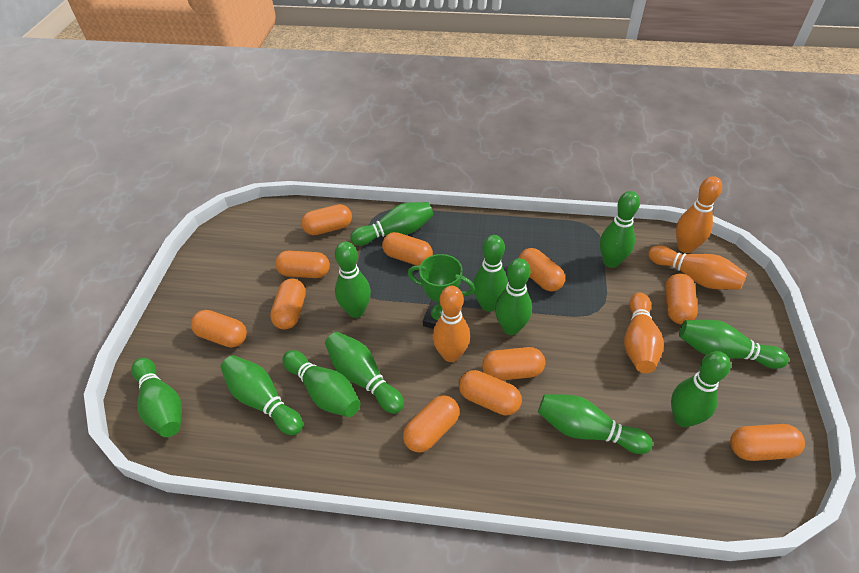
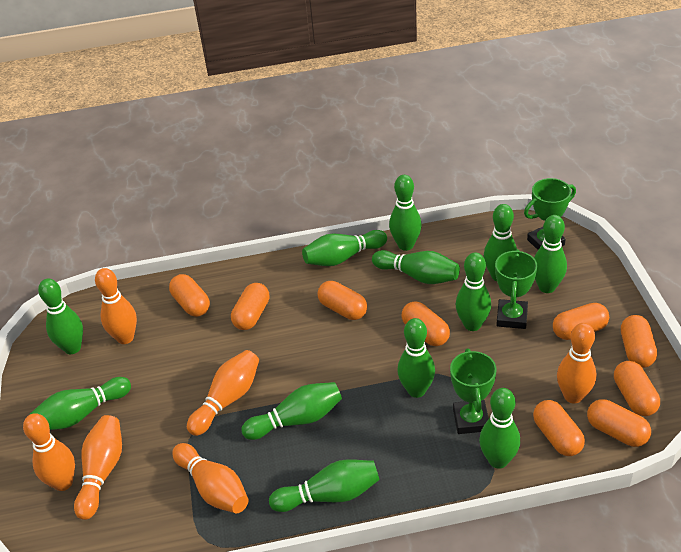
green trophy: [408,254,475,329] = 1 -> [450,348,497,434] [495,249,537,329] [524,178,576,250] = 3
orange bowling pin: [432,286,470,362] [624,293,664,373] [648,245,747,290] [676,176,722,253] = 4 -> [23,413,75,491] [74,415,122,520] [95,268,137,344] [172,443,249,513] [187,350,259,436] [557,323,596,403] = 6
orange capsule: [191,310,247,348] [270,279,306,330] [275,251,330,278] [301,204,352,235] [382,232,433,266] [403,395,459,452] [459,370,522,416] [482,347,545,381] [519,248,565,292] [665,274,698,324] [730,424,805,461] = 11 -> [169,274,210,317] [231,283,270,330] [318,281,367,320] [401,301,450,346] [533,400,585,456] [553,303,609,340] [587,399,651,447] [614,361,660,416] [621,315,657,368] = 9

